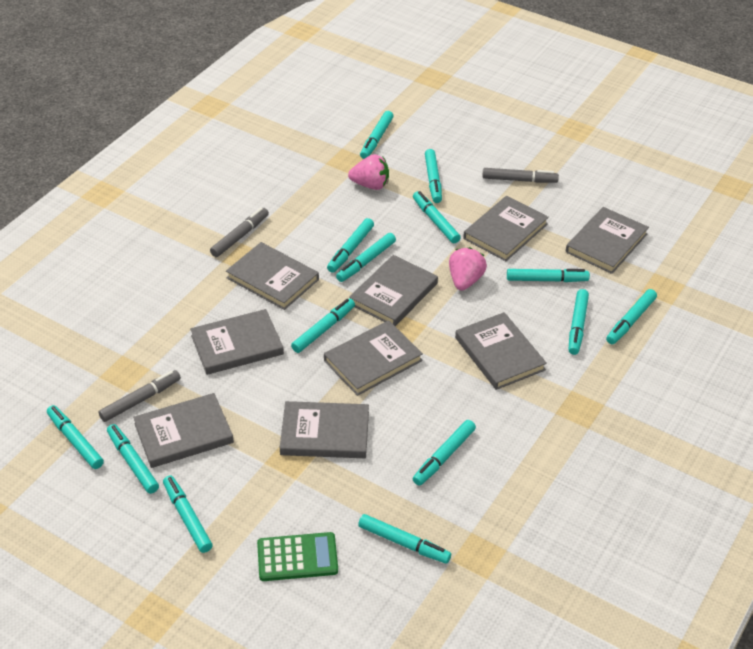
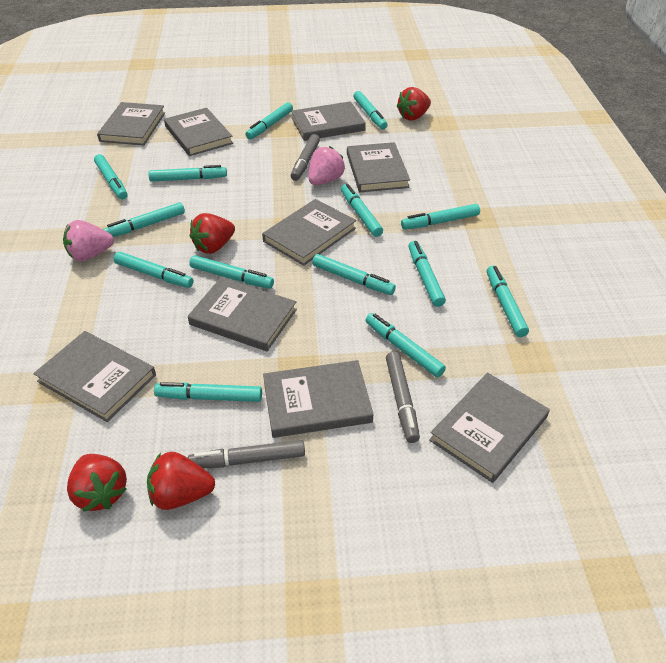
green calculator: [257,532,338,581] = 1 -> none = 0
red strawberry: none = 0 -> [67,454,127,512] [147,452,215,510] [190,213,235,254] [396,87,431,121] = 4

